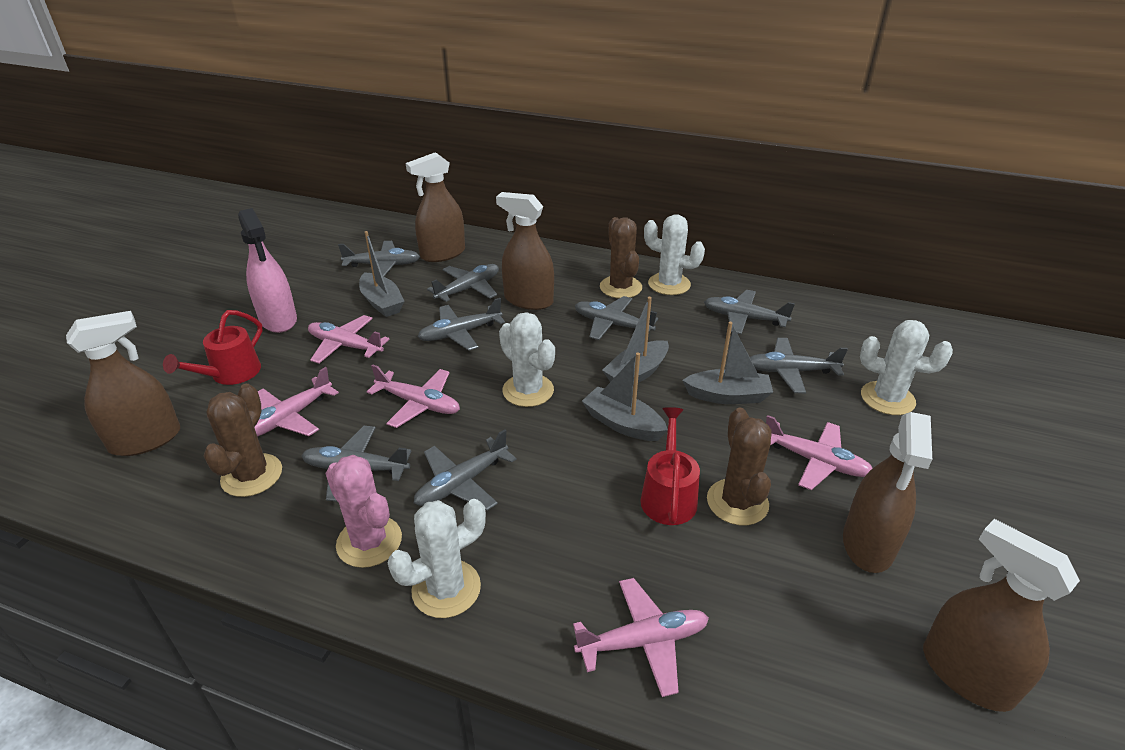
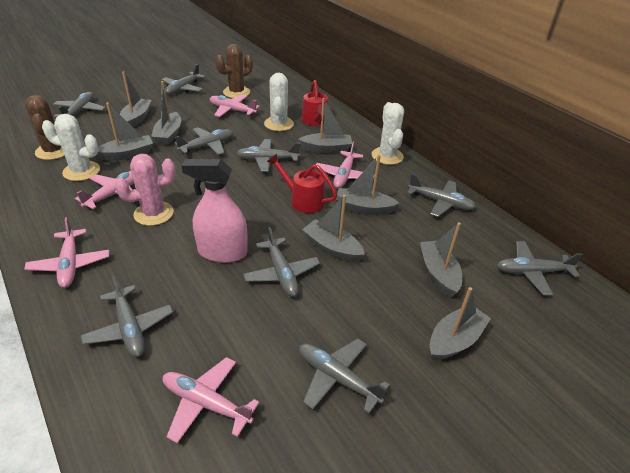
brown cactus: [204,384,282,497] [600,217,642,298] [707,408,771,525] = 3 -> [25,95,65,160] [216,44,253,98] = 2
brown spray bottle: [66,311,180,456] [406,152,465,262] [496,192,554,310] [843,412,932,573] [923,519,1080,712] = 5 -> none = 0
grey boat: [359,231,404,317] [582,353,668,441] [602,297,669,385] [682,322,773,404] = 4 -> [97,102,153,161] [120,71,152,127] [151,81,181,145] [298,98,352,153] [302,195,365,262] [336,155,399,215] [420,222,462,297] [430,287,491,360] = 8
grey plane: [301,426,411,502] [338,241,420,277] [414,429,517,511] [418,298,505,351] [427,264,499,302] [575,296,658,340] [704,290,795,334] [750,338,848,393] = 8 -> [53,92,106,118] [81,276,173,357] [162,64,206,95] [174,127,234,155] [236,139,300,172] [243,227,320,297] [299,339,390,413] [407,174,476,217] [497,241,583,295] = 9
white cactus: [388,499,486,618] [499,312,555,407] [644,214,705,295] [860,320,953,415] = 4 -> [42,114,100,181] [264,73,294,131] [372,102,404,165] = 3

